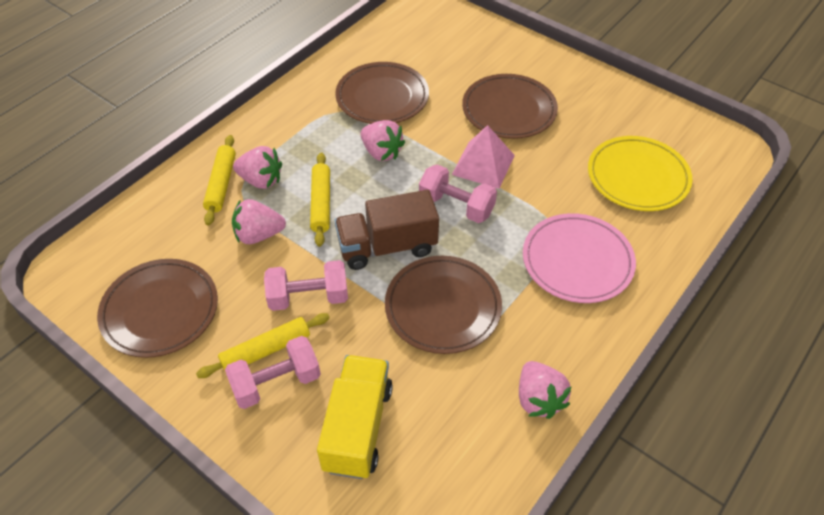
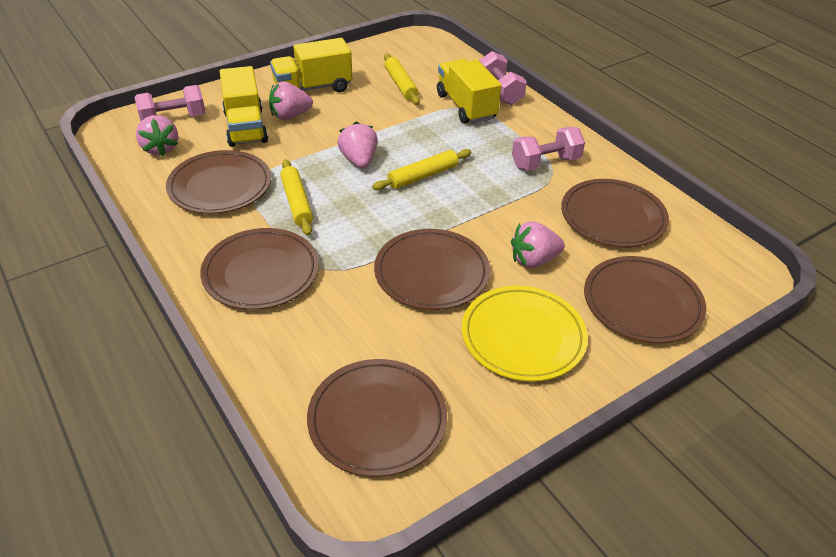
brown plate: [97,259,218,358] [335,62,429,124] [385,256,502,354] [462,74,558,139] = 4 -> [166,150,271,214] [200,228,319,310] [307,359,447,477] [374,229,490,310] [561,179,669,247] [584,256,706,343] = 6
brown truck: [335,190,439,270] = 1 -> none = 0
pink plate: [523,213,636,303] = 1 -> none = 0
pink pyramid: [452,125,515,189] = 1 -> none = 0
yellow truck: [317,355,393,479] = 1 -> [220,66,268,147] [270,38,353,92] [437,59,502,124] = 3

